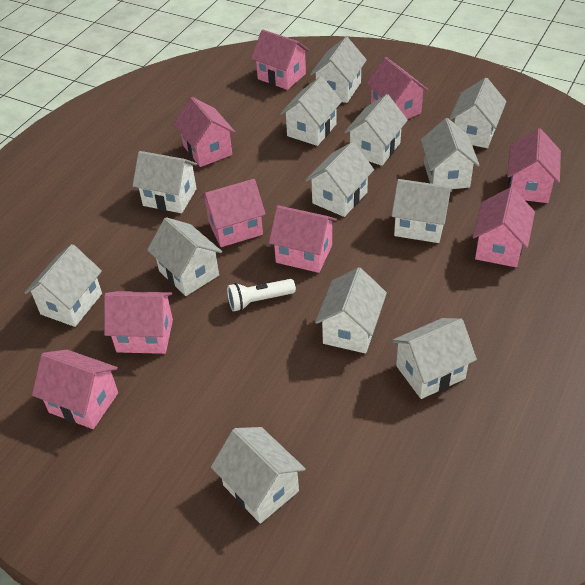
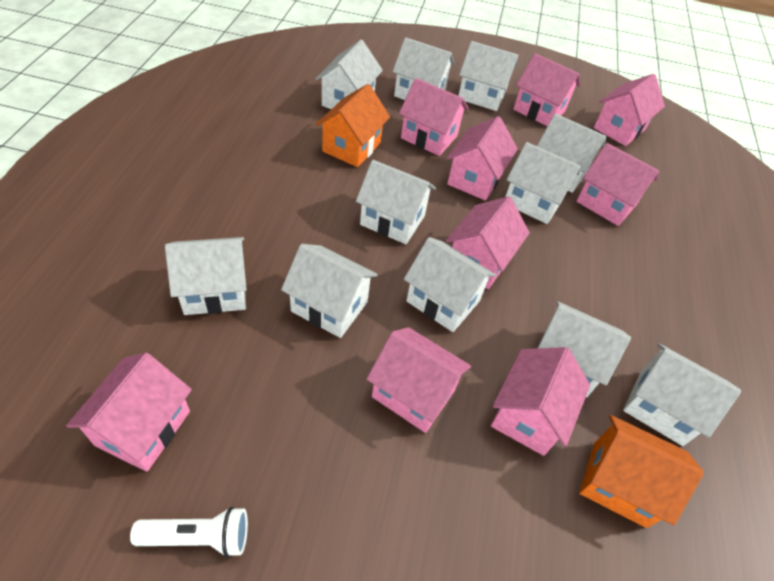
orange house: none = 0 -> [316,84,390,167] [580,415,704,528] = 2
white house: [24,244,102,327] [133,151,197,213] [147,217,222,296] [211,427,306,524] [280,76,342,146] [305,142,374,217] [310,37,367,103] [315,267,387,354] [344,94,408,166] [391,179,452,243] [392,318,477,399] [421,118,480,189] [449,78,506,148] = 13 -> [165,237,247,315] [281,244,378,338] [315,40,383,109] [356,160,436,244] [393,37,455,100] [404,237,496,332] [458,41,518,111] [505,142,581,224] [537,113,606,193] [538,301,631,397] [623,343,741,446] = 11

